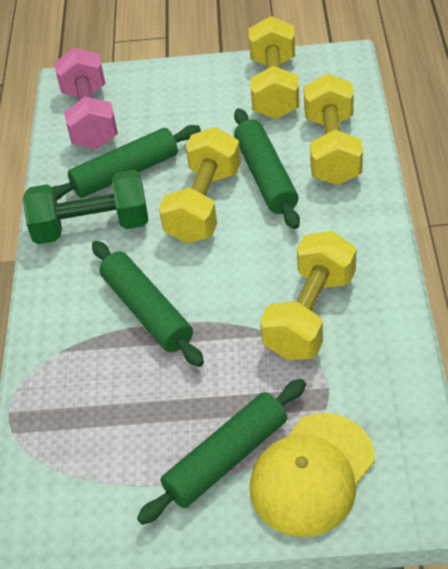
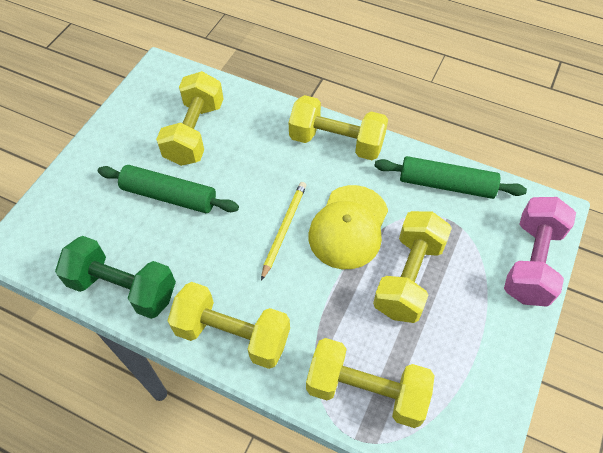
green rolling pin: [53,125,201,200] [92,241,204,367] [137,379,306,525] [234,108,300,229] = 4 -> [98,165,239,213] [374,156,527,199] = 2
yellow dumbbell: [159,127,241,243] [249,16,299,119] [260,231,356,360] [304,74,363,185] = 4 -> [156,71,223,166] [167,282,290,369] [289,95,388,160] [306,338,435,428] [373,211,452,323] = 5
yellow pencil: none = 0 -> [261,182,307,281] = 1

